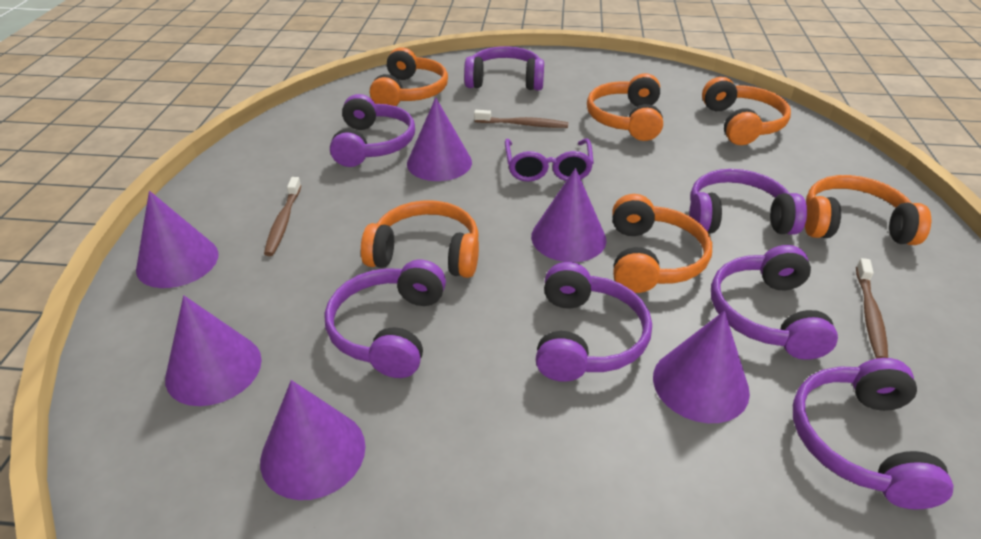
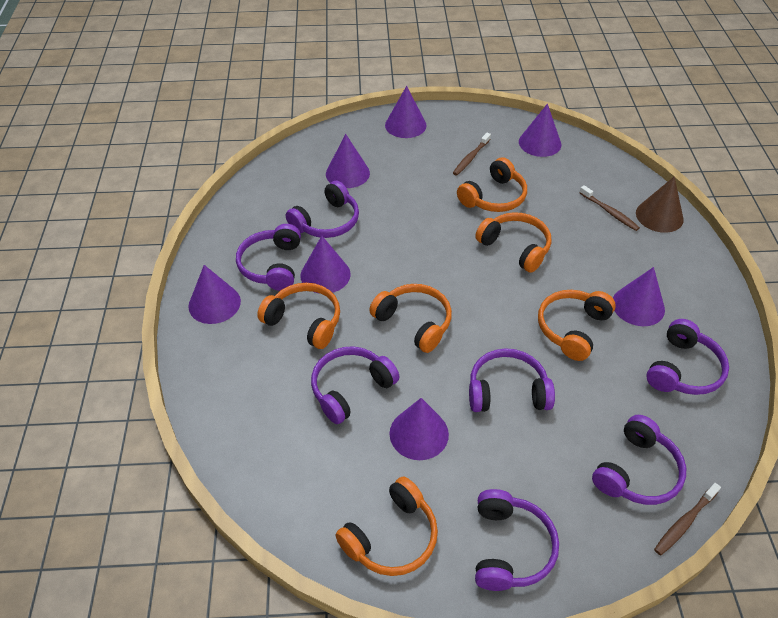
brown cone: none = 0 -> [636,176,684,233] = 1
purple cone: [136,191,218,288] [165,295,262,406] [260,380,366,500] [407,97,472,181] [531,168,606,262] [653,311,750,423] = 6 -> [188,265,241,324] [301,236,351,293] [326,134,370,188] [385,86,427,138] [390,398,449,460] [519,104,561,157] [613,267,665,326] = 7
purple glasses: [505,139,594,182] = 1 -> none = 0

